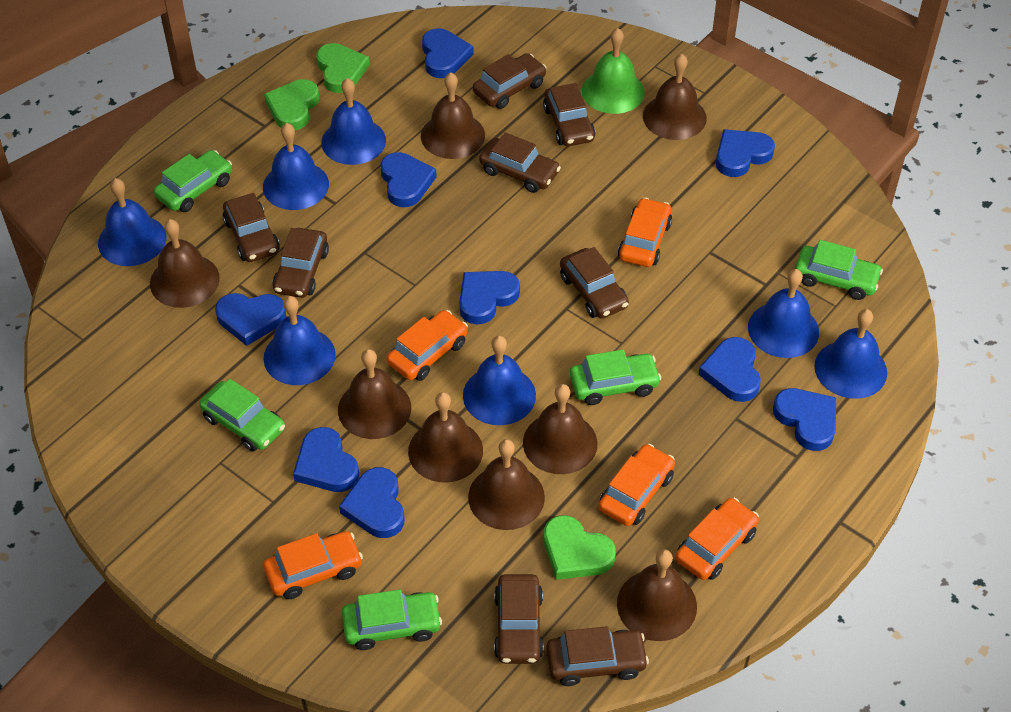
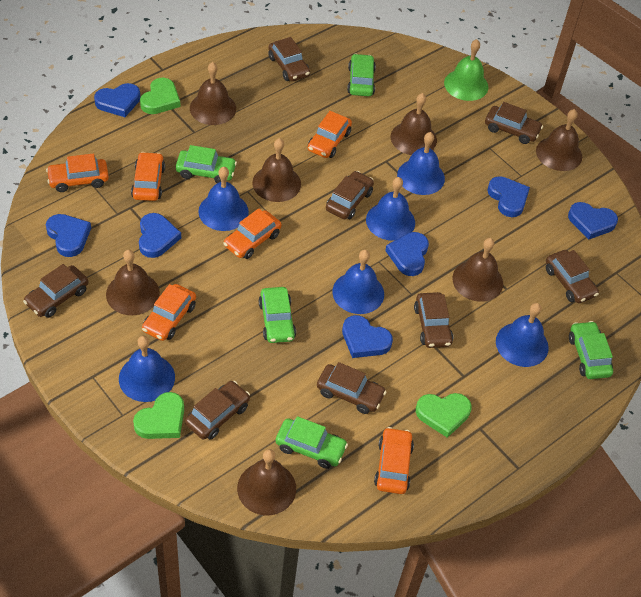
blue bell: [98,178,166,266] [263,123,329,210] [263,296,336,385] [321,78,386,165] [463,335,536,425] [748,269,819,358] [814,309,887,399] = 7 -> [119,336,175,402] [198,167,249,231] [332,250,384,314] [366,177,415,241] [397,132,445,195] [496,303,549,367] = 6
blue heart: [215,293,286,346] [293,427,359,492] [339,467,405,538] [381,152,437,207] [422,28,474,78] [459,271,520,324] [698,337,761,402] [716,129,775,177] [773,388,836,451] = 9 -> [46,214,91,257] [94,83,141,117] [139,213,181,258] [342,315,393,358] [385,232,429,276] [487,176,530,217] [568,202,618,240] = 7
brown bell: [150,219,220,308] [338,349,411,439] [408,392,483,482] [421,72,485,159] [468,439,545,530] [523,384,597,474] [617,549,697,641] [643,54,707,140] = 8 -> [106,250,160,315] [190,62,236,125] [237,449,296,515] [252,138,301,202] [391,93,437,155] [452,238,503,302] [536,109,582,171] = 7
orange car: [263,531,363,599] [387,310,468,381] [599,444,675,526] [618,198,672,267] [675,498,759,580] = 5 -> [46,154,109,192] [131,152,165,201] [142,284,196,341] [223,208,281,259] [308,111,352,158] [374,427,414,494] = 6

